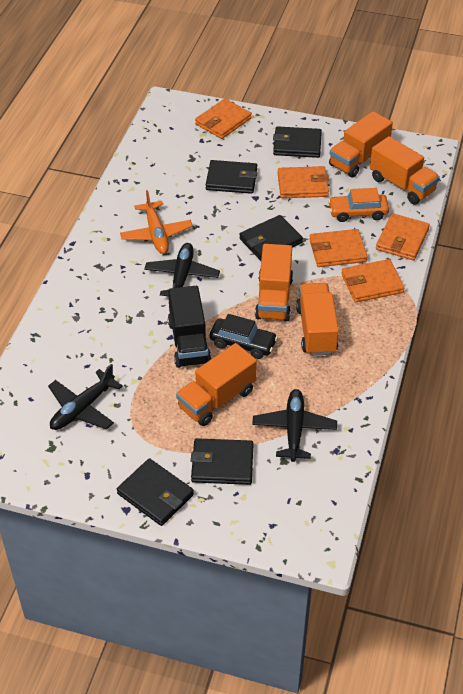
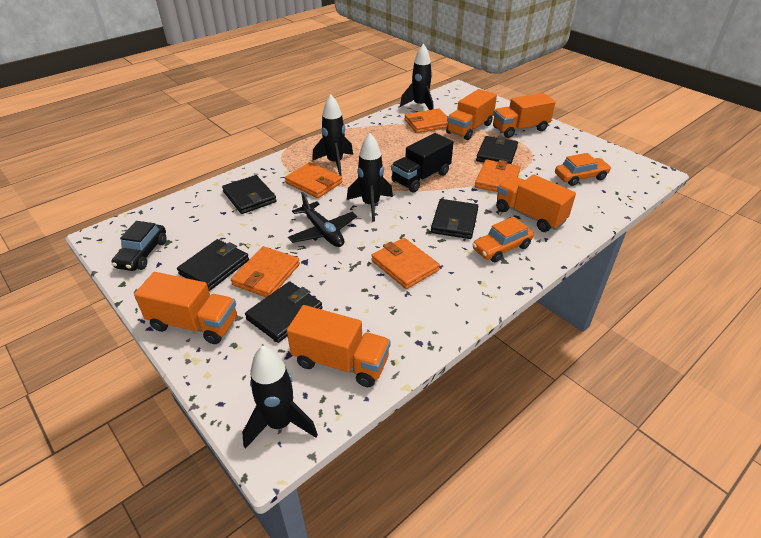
black plane: [48,364,123,430] [144,243,220,296] [252,389,337,462] = 3 -> [288,192,357,247] = 1
black rocket: none = 0 -> [242,345,318,449] [312,95,353,176] [347,133,393,222] [400,44,433,110] = 4
orange car: [328,188,389,222] = 1 -> [472,216,534,262] [555,153,611,186] = 2
orange plane: [120,190,193,254] = 1 -> none = 0

